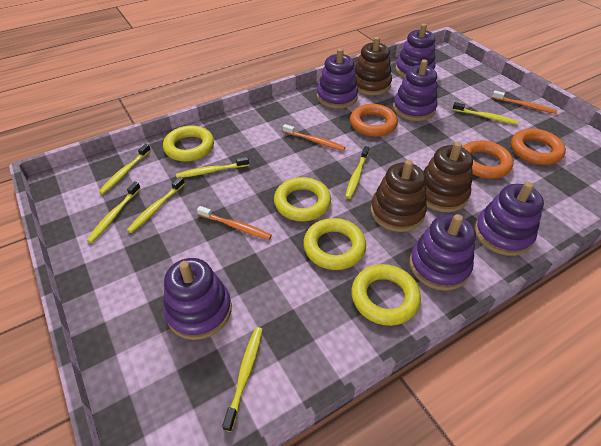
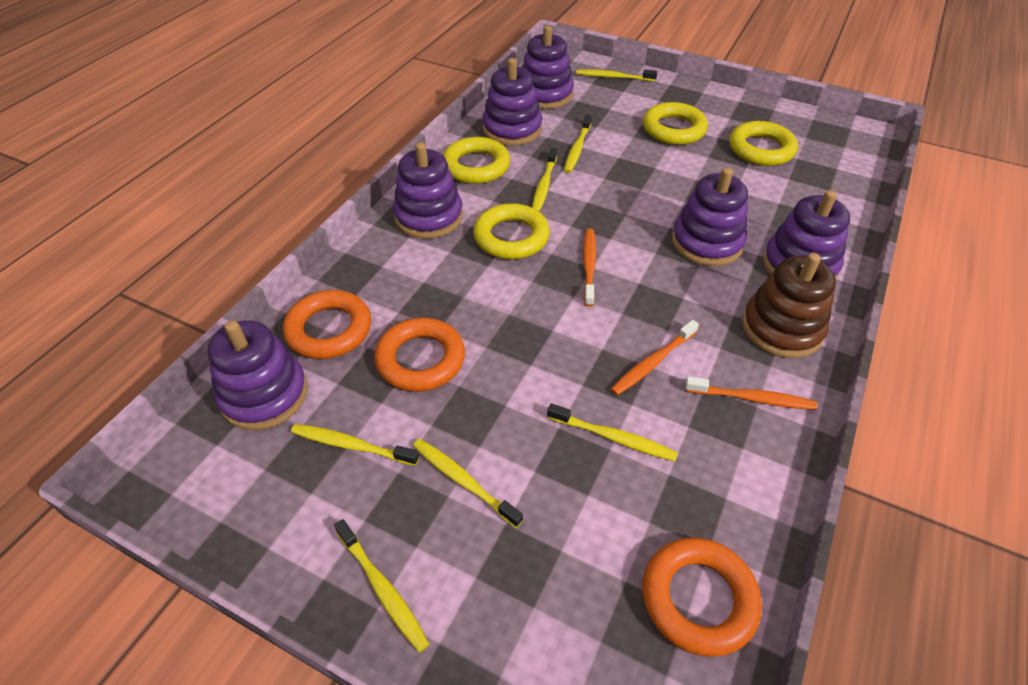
brown stacking toy: [355,37,392,96] [371,160,427,232] [423,142,473,212] = 3 -> [742,253,836,358] = 1

